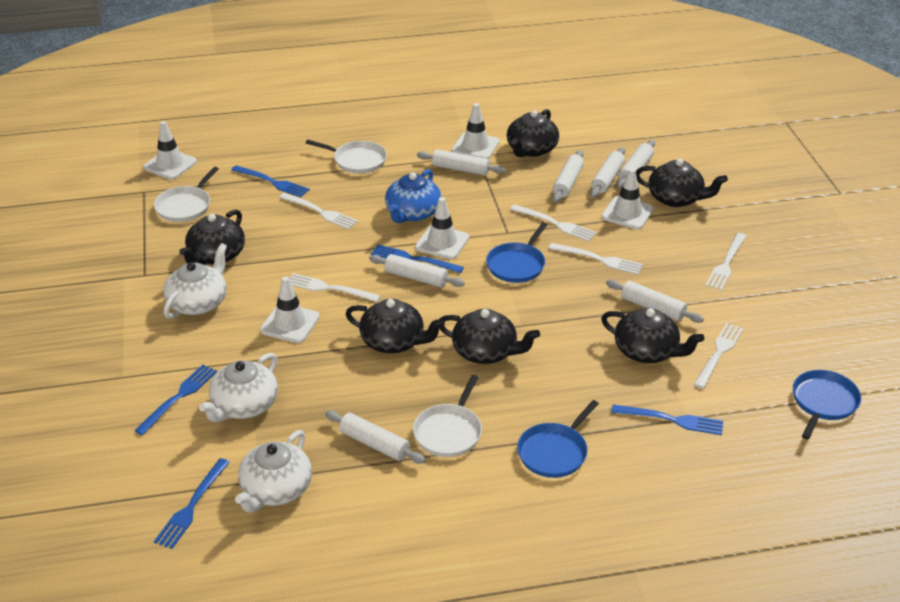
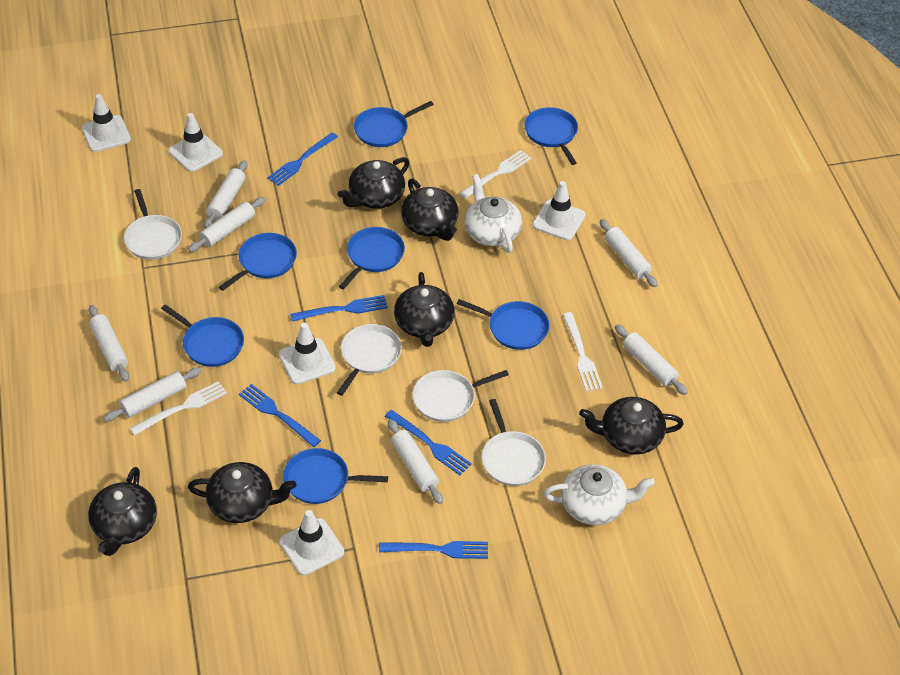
blue pan: [486,222,547,283] [517,400,599,478] [793,370,861,439] = 3 -> [161,304,244,367] [219,233,297,291] [283,448,388,504] [339,227,405,289] [354,101,434,147] [457,299,550,350] [524,107,578,165] = 7
blue teapot: [385,169,441,223] = 1 -> none = 0
white fork: [279,193,358,229] [289,273,381,302] [510,204,596,241] [549,243,643,275] [693,323,744,389] [705,233,746,291] = 6 -> [130,381,227,436] [459,150,532,199] [563,312,603,391] = 3
white pan: [154,167,218,222] [306,140,387,174] [413,375,482,457] = 3 -> [124,189,182,260] [337,324,402,396] [413,370,509,422] [482,399,546,486] = 4
white teapot: [163,243,227,319] [199,353,278,422] [235,430,312,513] = 3 -> [465,174,522,253] [544,464,655,525] = 2

